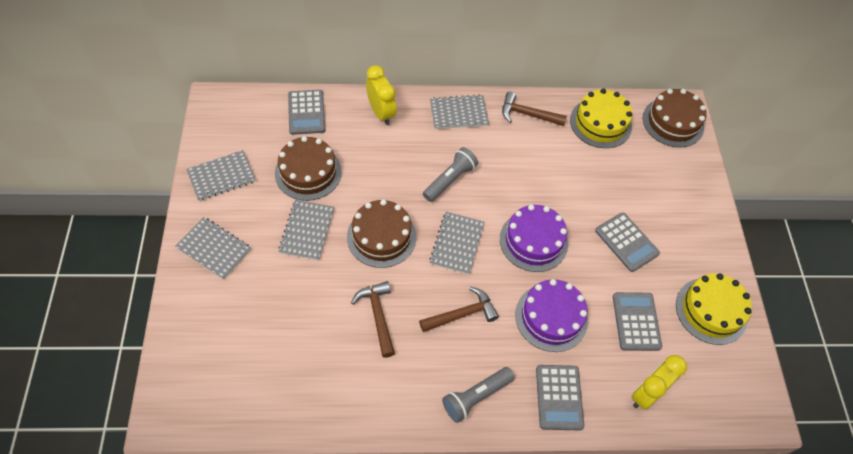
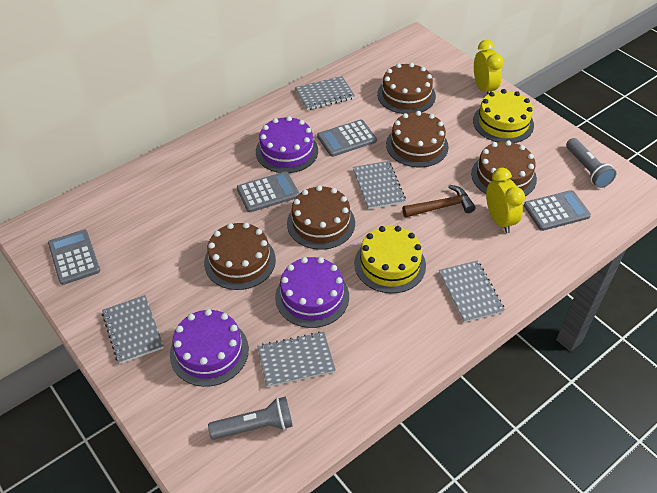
brown cake: [275,136,342,201] [347,199,416,268] [643,89,707,147] = 3 -> [204,223,276,290] [287,185,355,250] [377,63,436,114] [386,111,449,167] [471,140,537,196] = 5
brown hammer: [351,281,395,358] [419,286,499,332] [502,92,567,126] = 3 -> [402,185,476,217] = 1
purple cake: [500,204,568,272] [515,279,588,352] = 2 -> [170,309,249,387] [256,116,318,173] [275,257,349,328] = 3

